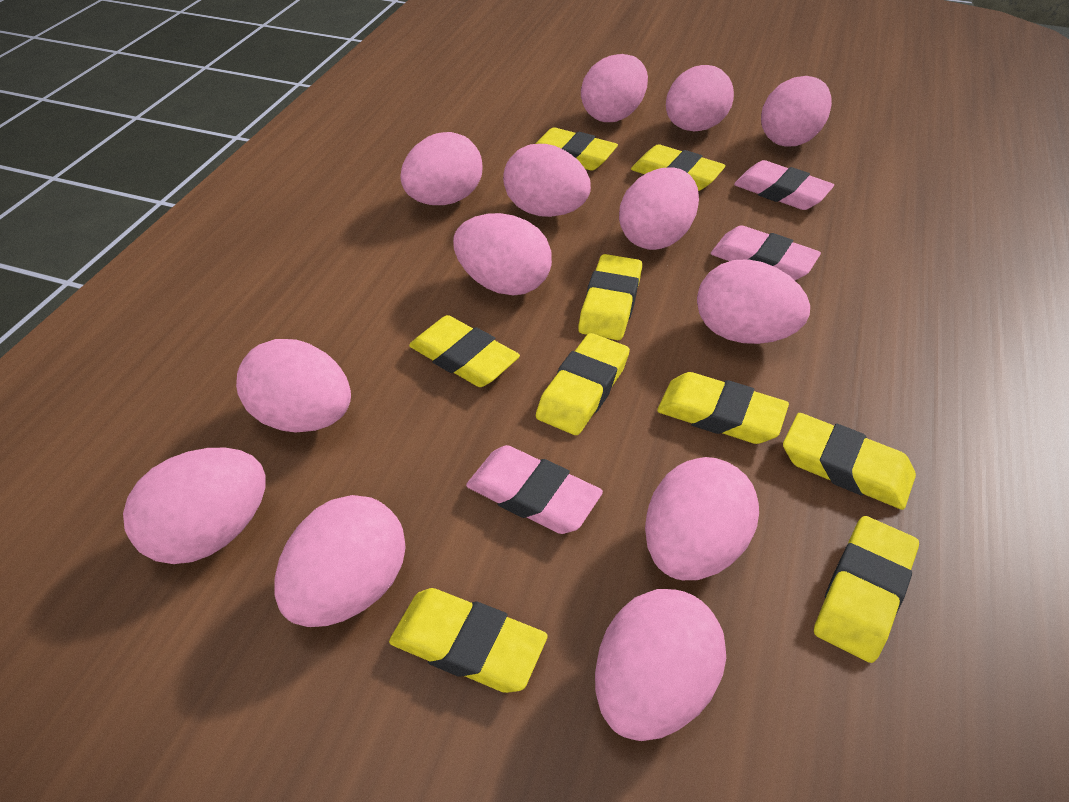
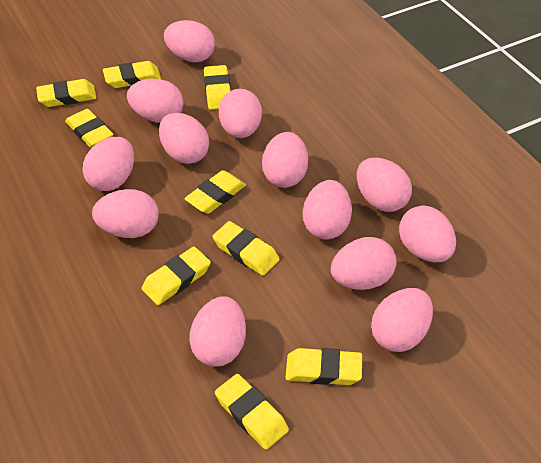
pink eraser: [466,445,603,534] [711,225,821,280] [734,160,834,210] = 3 -> none = 0

